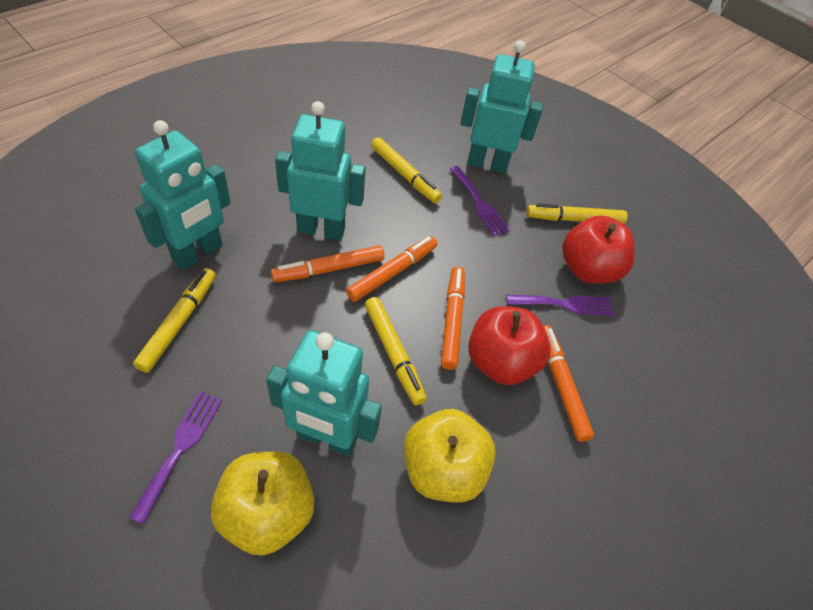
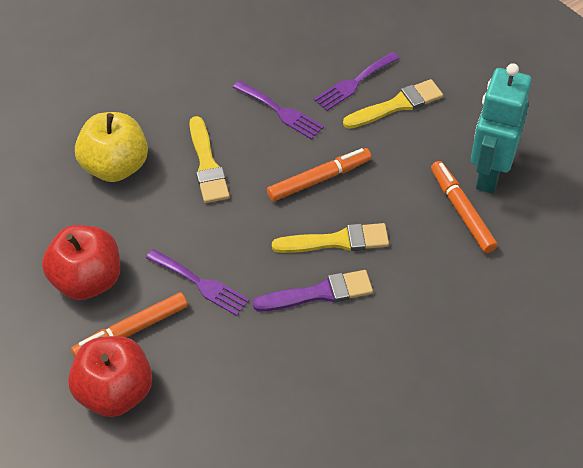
orange marker: [271,245,385,282] [346,236,437,302] [441,266,465,370] [543,325,594,442] = 4 -> [71,292,188,357] [267,148,371,201] [431,161,498,253] = 3
purple brush: none = 0 -> [253,270,373,312] = 1
turquoise robot: [135,120,231,270] [266,330,382,456] [275,101,365,240] [460,41,543,173] = 4 -> [471,63,532,194] = 1
yellow apple: [211,451,315,556] [403,409,496,502] = 2 -> [75,112,148,182] = 1
yellow brush: none = 0 -> [189,116,230,203] [272,223,389,253] [343,79,443,129] = 3
yellow marker: [133,268,216,373] [365,297,427,405] [371,137,442,203] [526,203,628,224] = 4 -> none = 0

